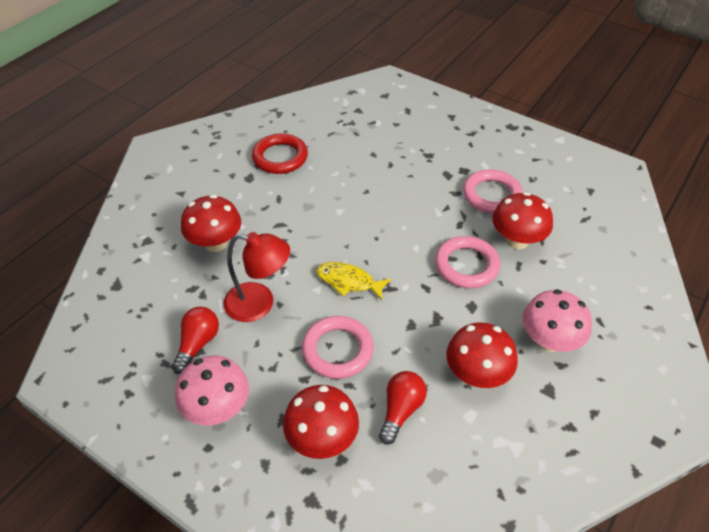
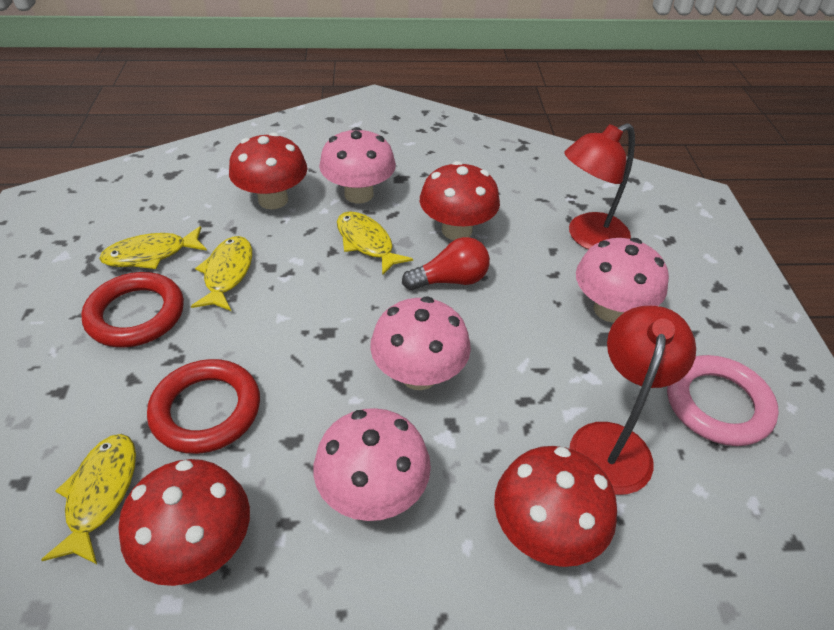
pink mushroom: [175,355,249,425] [522,289,592,352] = 2 -> [313,408,431,521] [319,127,396,203] [370,296,471,390] [576,238,669,323] = 4
pink ring: [302,316,374,379] [435,236,500,288] [463,169,523,214] = 3 -> [667,355,779,446] = 1
red lamp: [223,232,290,322] = 1 -> [564,123,635,250] [570,306,696,495] = 2
red light bulb: [172,307,219,374] [379,371,427,445] = 2 -> [402,237,490,290] = 1
red ring: [252,133,308,174] = 1 -> [81,272,184,347] [147,359,260,454] = 2
yellow fish: [316,262,391,300] = 1 -> [41,434,136,564] [99,226,207,269] [191,236,252,311] [337,211,413,276] = 4

